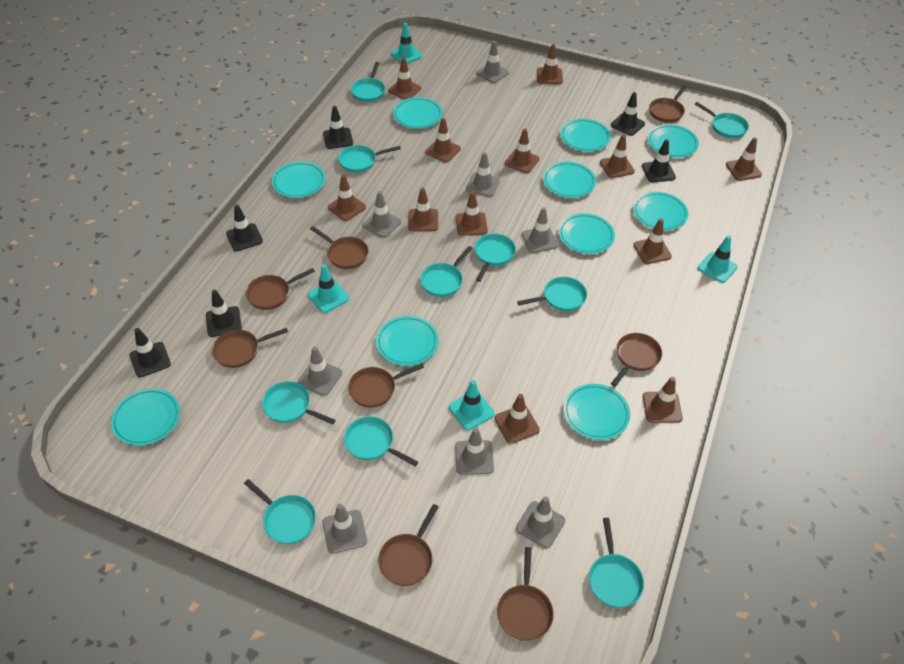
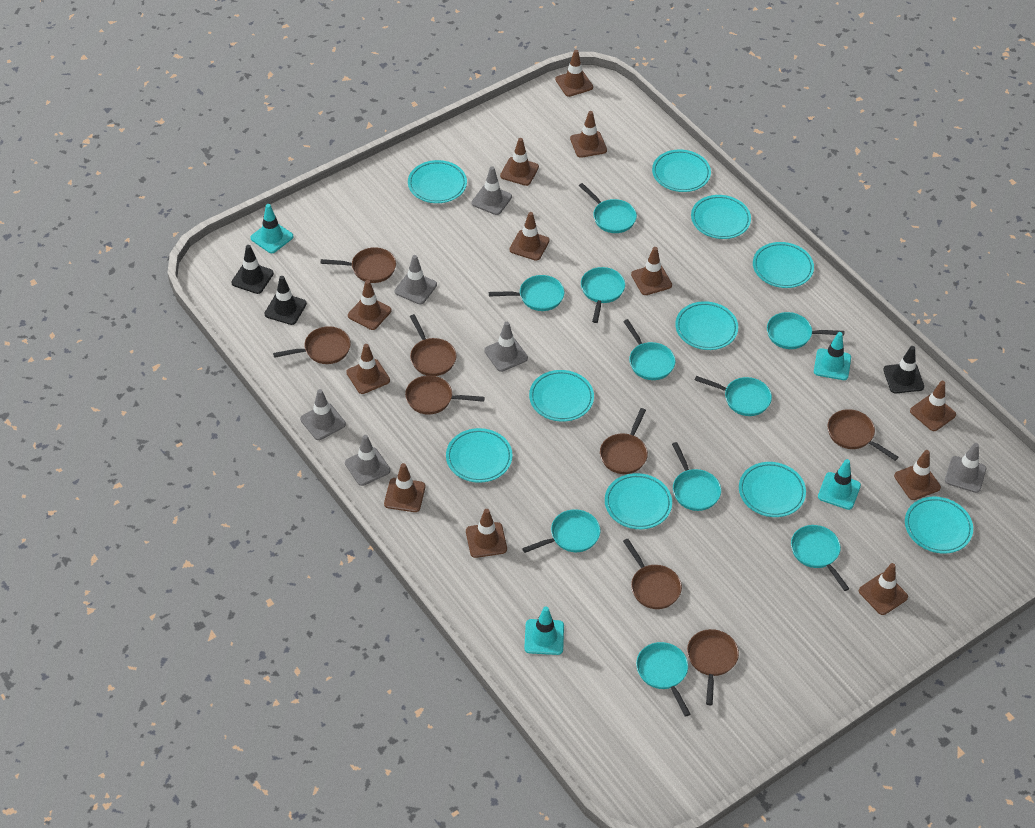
black traffic cone: [130,328,171,378] [206,290,242,337] [226,205,263,251] [323,106,353,149] [611,92,645,136] [642,139,676,183] = 6 -> [231,245,274,294] [264,276,307,325] [883,346,924,393] = 3
grey traffic cone: [298,346,342,396] [323,504,367,554] [362,191,401,238] [455,428,494,475] [466,152,500,197] [476,41,509,83] [516,497,565,548] [522,207,558,253] = 8 -> [300,389,346,440] [345,435,390,486] [395,255,437,304] [472,166,512,215] [484,322,528,372] [945,443,986,493] = 6

